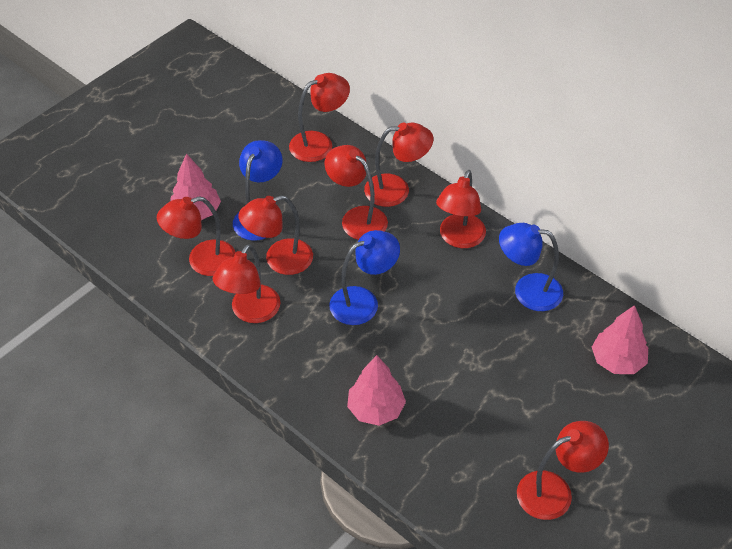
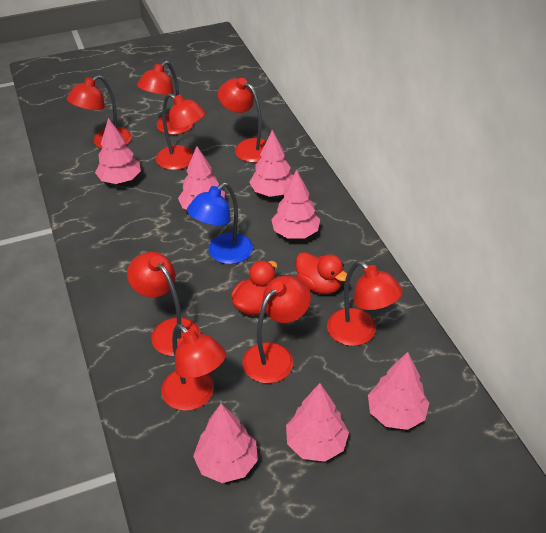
blue lamp: [233,140,282,241] [329,230,400,325] [499,223,563,311] = 3 -> [187,183,253,264] = 1
pink tree: [170,154,221,220] [347,355,406,426] [592,305,648,374] = 3 -> [95,118,141,184] [178,146,225,210] [193,403,258,483] [249,130,293,197] [271,170,320,239] [286,383,349,462] [368,352,429,430] = 7
red duck: none = 0 -> [231,261,277,316] [296,252,347,294] = 2

